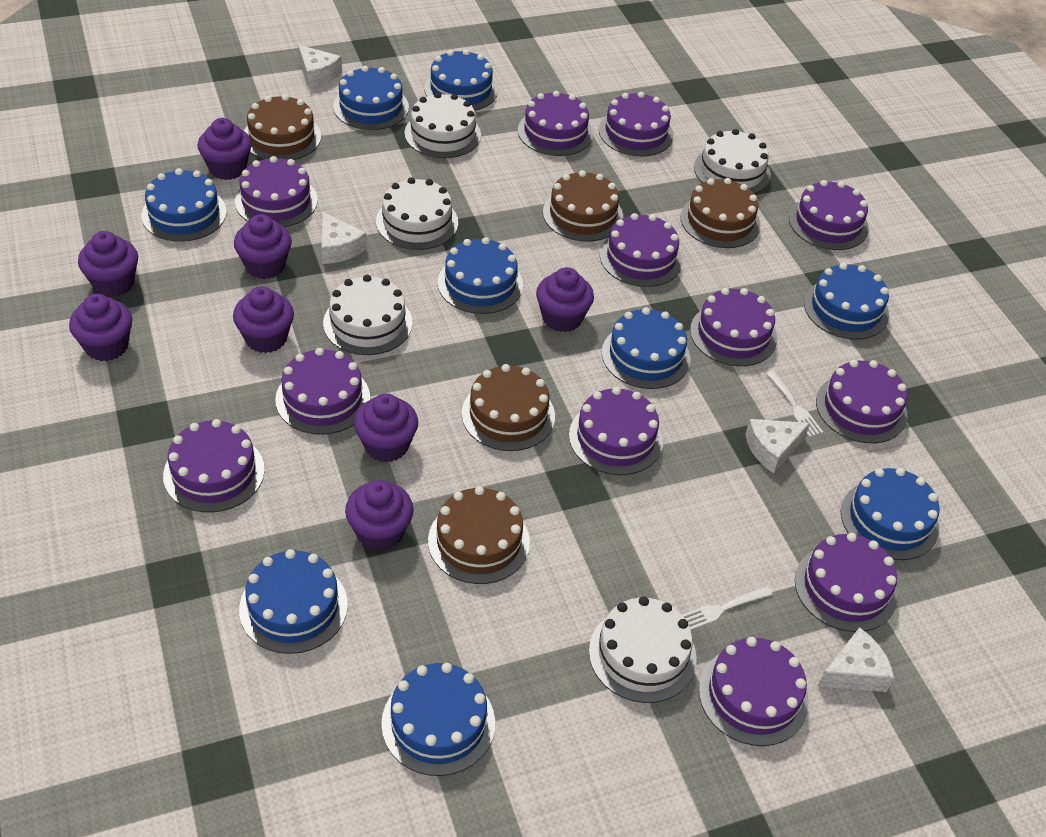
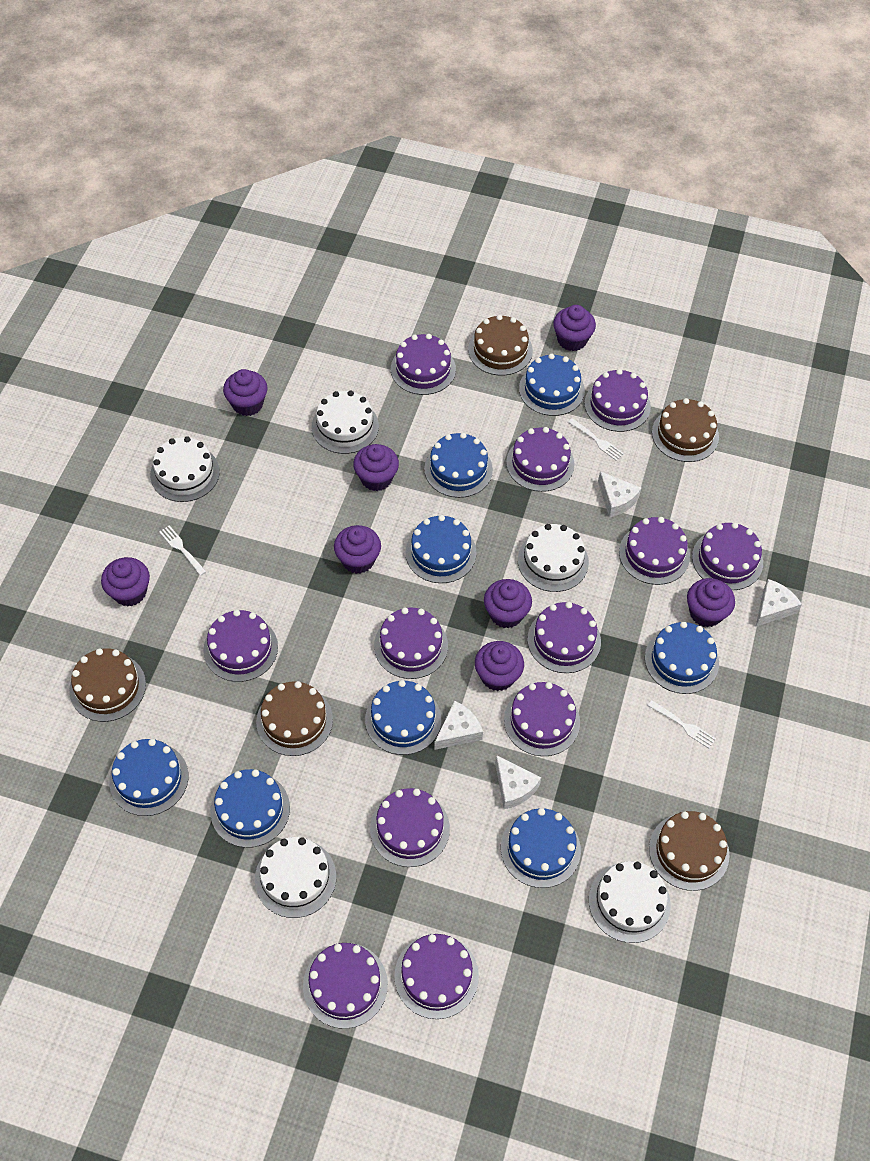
blue cake: [141,168,227,242] [239,549,348,654] [333,66,409,130] [381,663,495,776] [424,49,498,111] [438,237,523,314] [602,307,691,389] [804,263,889,340] [841,468,940,560] = 9 -> [109,739,188,816] [210,769,290,848] [365,680,441,755] [406,515,476,583] [424,433,493,498] [501,808,581,888] [519,354,585,416] [645,622,719,694] = 8
white fork: [682,586,773,630] [766,371,823,437] = 2 -> [159,525,207,576] [568,418,624,461] [648,700,716,748] = 3

